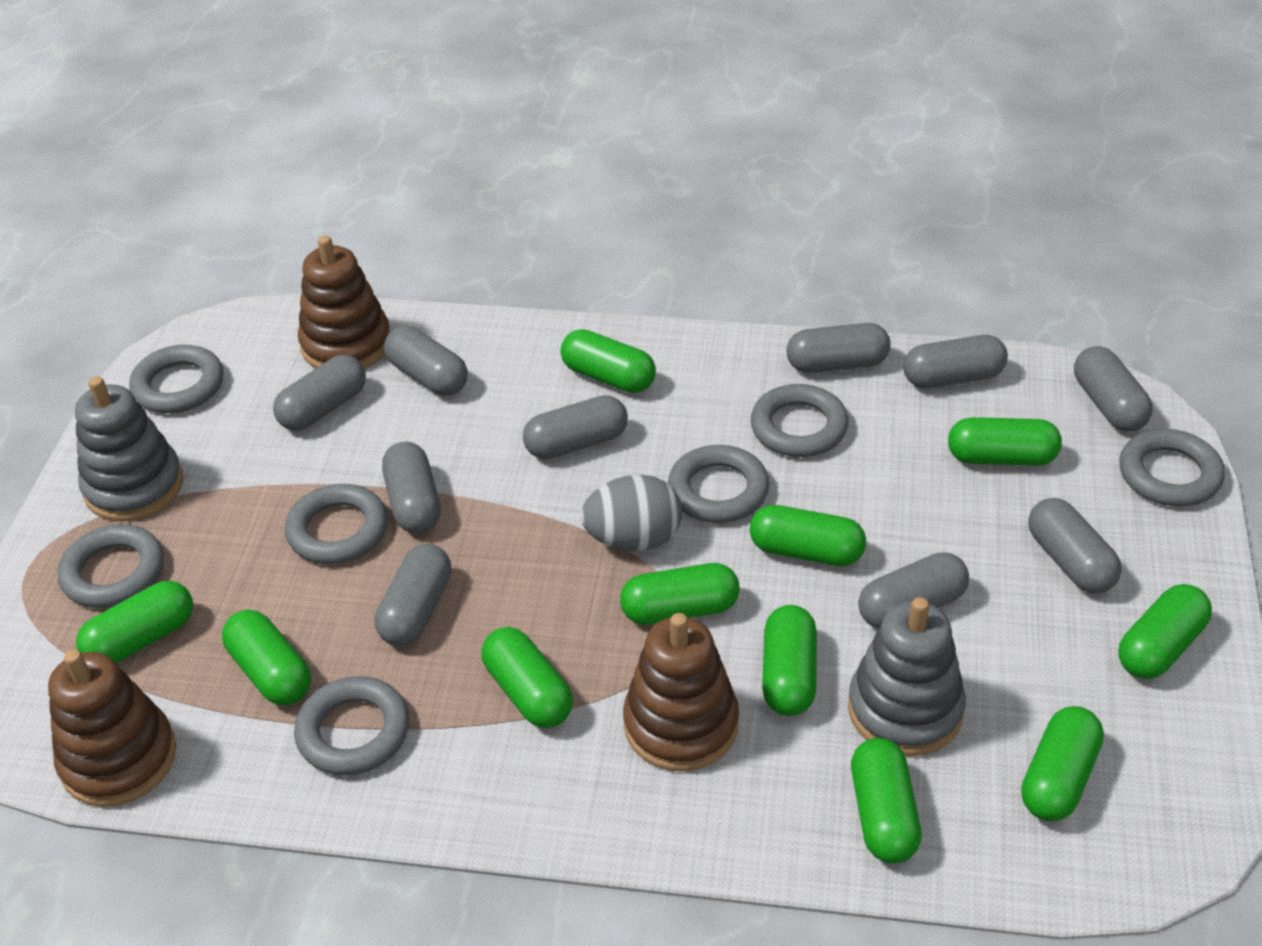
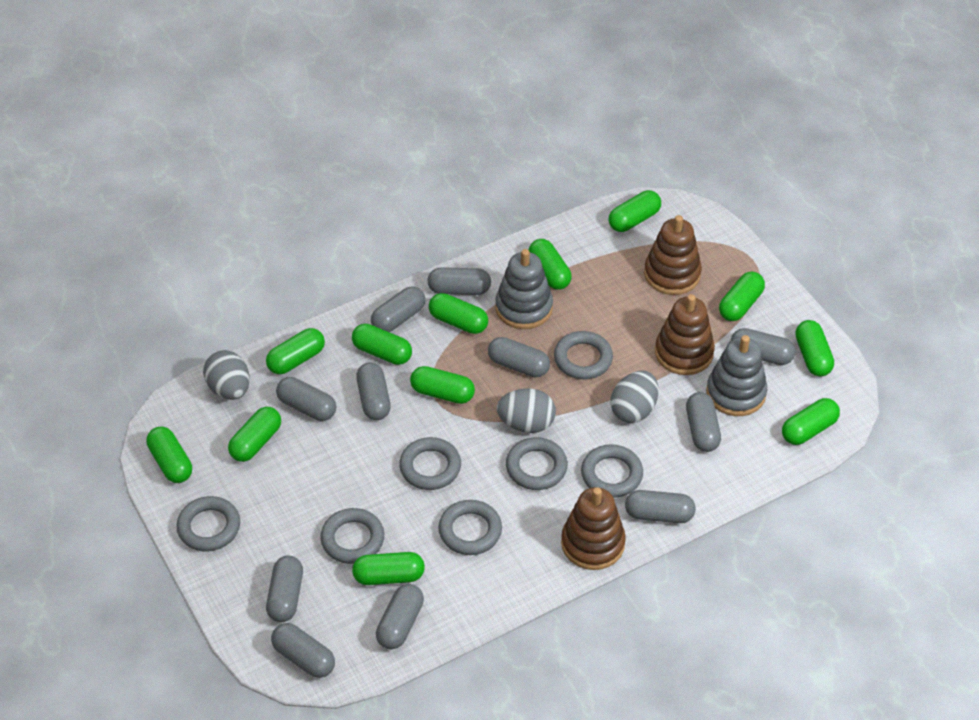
green capsule: [76,581,193,663] [222,610,311,705] [481,627,573,728] [560,329,656,393] [620,563,740,625] [750,505,866,566] [762,605,817,716] [851,738,922,863] [948,417,1062,466] [1021,706,1104,821] [1118,584,1212,679] = 11 -> [146,427,192,483] [228,407,281,462] [266,328,325,374] [352,324,412,365] [352,552,425,585] [410,366,475,404] [429,293,488,334] [529,239,572,290] [609,190,661,232] [719,271,765,321] [782,398,840,445] [795,320,834,376] = 12
grey capsule: [273,355,366,431] [375,544,452,646] [382,441,441,533] [384,326,468,396] [523,395,628,459] [787,323,891,373] [858,552,969,629] [903,335,1008,388] [1028,498,1122,593] [1074,346,1153,432] = 10 -> [266,556,303,622] [271,623,335,678] [276,377,336,421] [356,362,391,420] [371,286,425,332] [376,584,424,649] [428,267,491,295] [488,337,550,378] [625,490,696,523] [686,392,721,452] [731,328,796,365] = 11
grey egg: [581,475,682,551] = 1 -> [203,350,250,400] [497,388,556,433] [611,371,658,423] = 3

